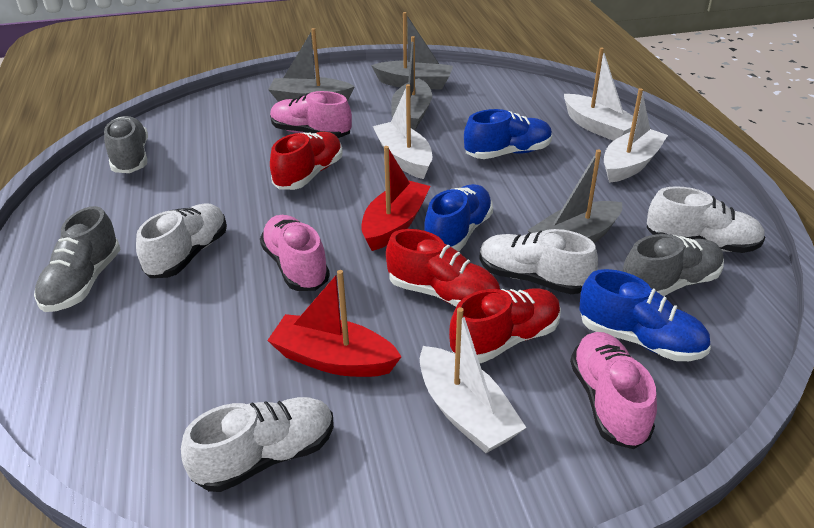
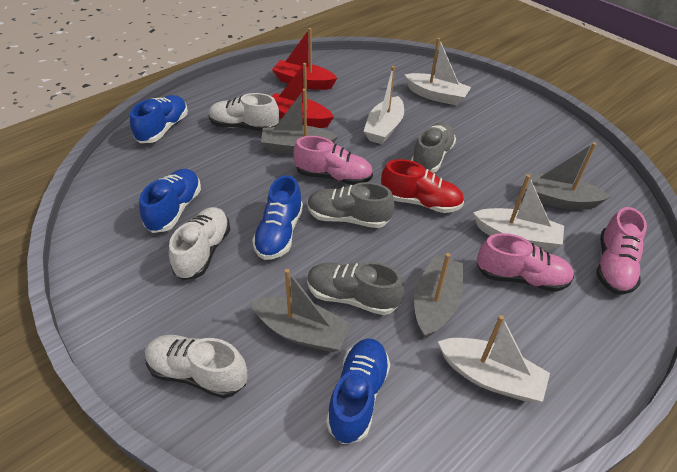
blue shoe: [424,184,493,252] [464,109,552,159] [579,269,711,361] = 3 -> [130,95,188,143] [139,169,201,233] [252,175,303,260] [326,339,390,444] = 4
red shoe: [270,132,343,190] [386,229,500,306] [449,288,561,363] = 3 -> [381,159,464,213] = 1
white shoe: [136,203,227,278] [181,397,334,492] [479,229,598,294] [647,186,765,253] = 4 -> [145,335,248,398] [169,207,230,280] [208,93,279,131] = 3

